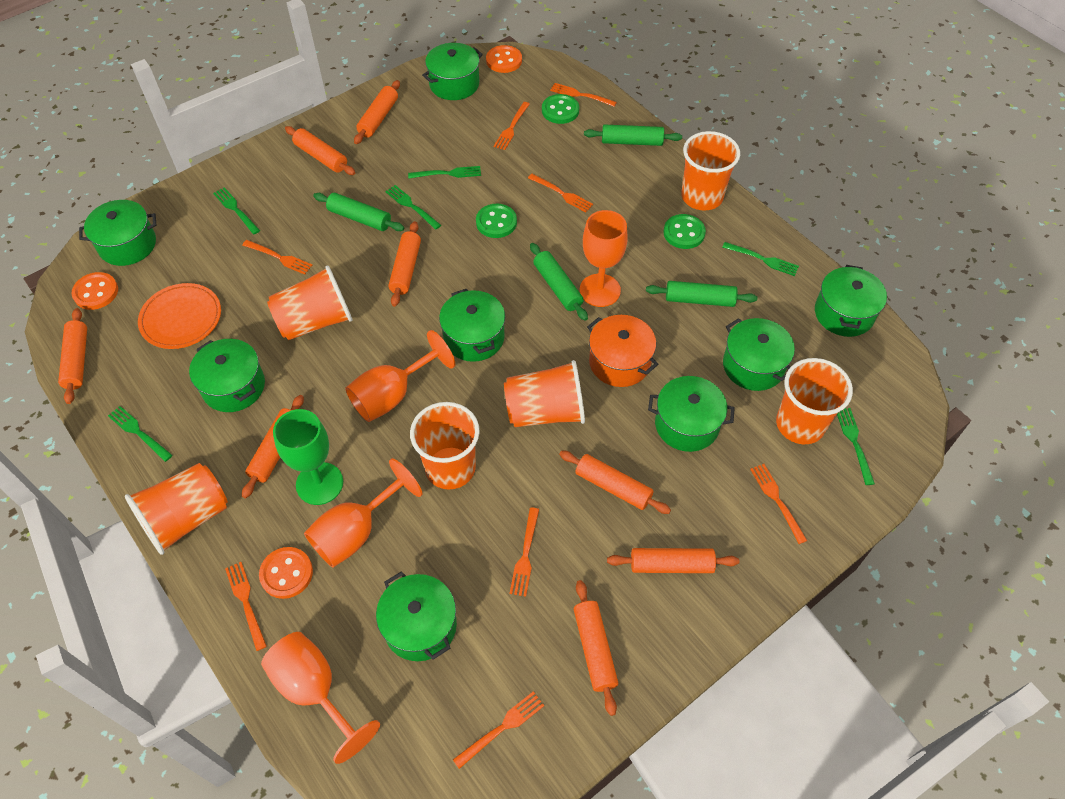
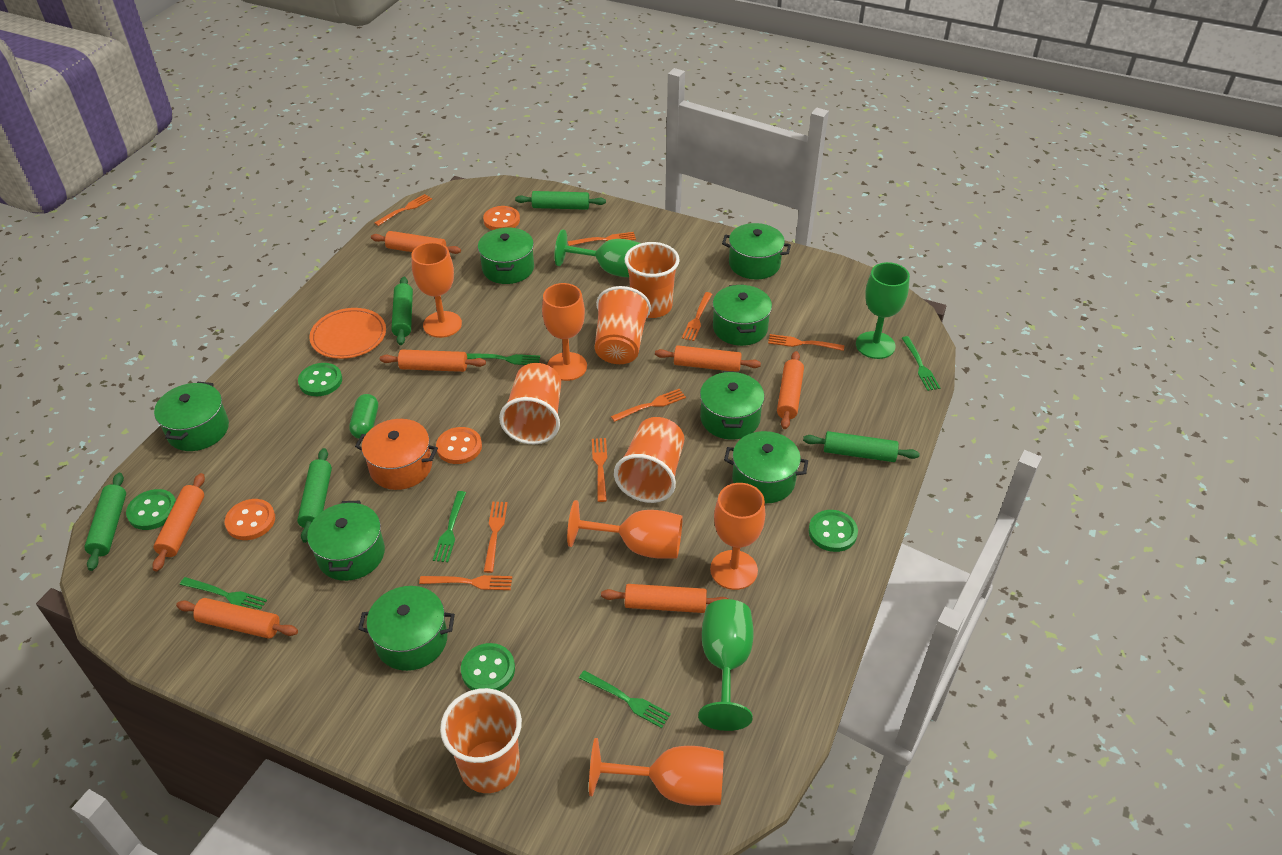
green button: [476,204,517,238] [542,94,579,124] [663,214,706,249] = 3 -> [126,489,176,530] [298,363,342,396] [461,643,515,691] [809,510,858,552] = 4
green capsule: none = 0 -> [349,394,378,439] = 1
green fork: [108,406,173,462] [213,187,260,235] [385,185,441,230] [408,166,481,179] [722,242,799,276] [837,408,875,485] = 6 -> [180,577,267,610] [433,491,466,562] [466,353,540,365] [579,670,671,728] [902,336,940,391] = 5
green goblet: [273,409,343,505] = 1 -> [554,229,641,277] [698,599,754,731] [856,262,910,359] = 3
green rolling pin: [313,192,404,231] [530,243,588,321] [584,124,682,146] [646,281,757,307] = 4 -> [84,473,126,571] [297,448,332,543] [391,277,413,345] [515,191,606,210] [803,431,920,462] = 5
orange cup: [125,463,228,555] [267,265,352,340] [410,402,480,489] [504,360,585,427] [681,131,740,211] [776,358,853,444] = 6 -> [440,688,522,793] [499,363,561,444] [595,286,651,364] [614,417,684,503] [625,242,680,318] = 5
orange goblet: [261,632,380,764] [304,458,423,568] [345,330,455,422] [580,210,628,307] = 4 -> [411,242,462,338] [542,283,587,381] [567,500,683,559] [589,738,724,806] [710,483,765,590] = 5
orange rolling pin: [58,308,87,404] [242,395,304,498] [285,126,355,175] [354,80,400,144] [388,221,421,307] [559,451,671,514] [574,580,618,716] [607,548,740,573] = 8 -> [152,473,205,571] [176,598,298,639] [371,231,461,254] [380,350,486,372] [601,584,728,613] [655,345,761,371] [777,351,804,429] = 7

